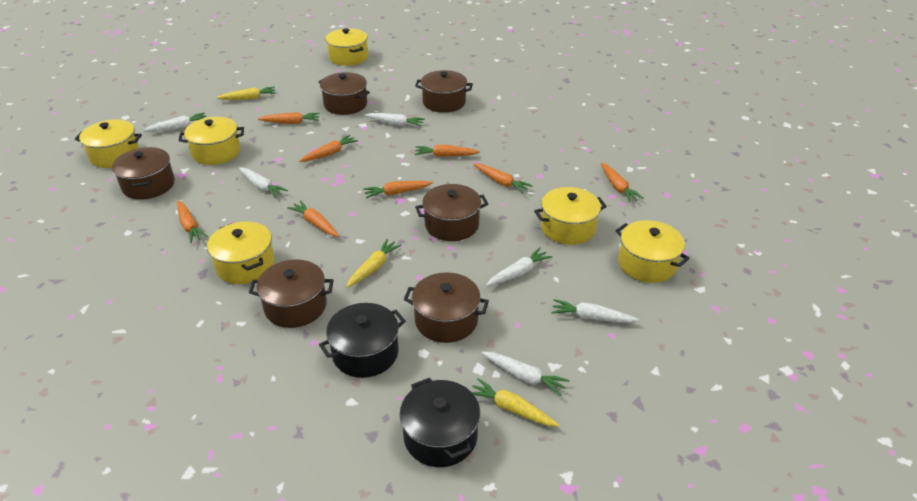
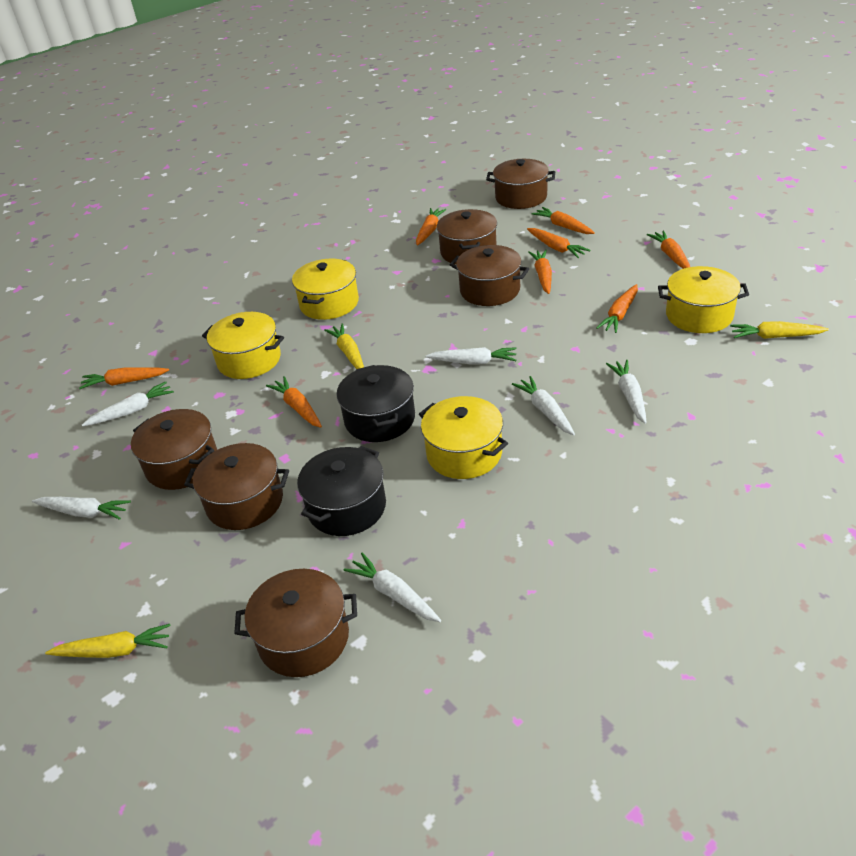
yellow pot: [75,119,142,168] [179,117,244,165] [207,221,275,284] [326,28,368,66] [534,187,607,245] [616,220,690,283] = 6 -> [202,312,284,379] [292,259,359,320] [419,396,508,479] [658,266,749,333] = 4

